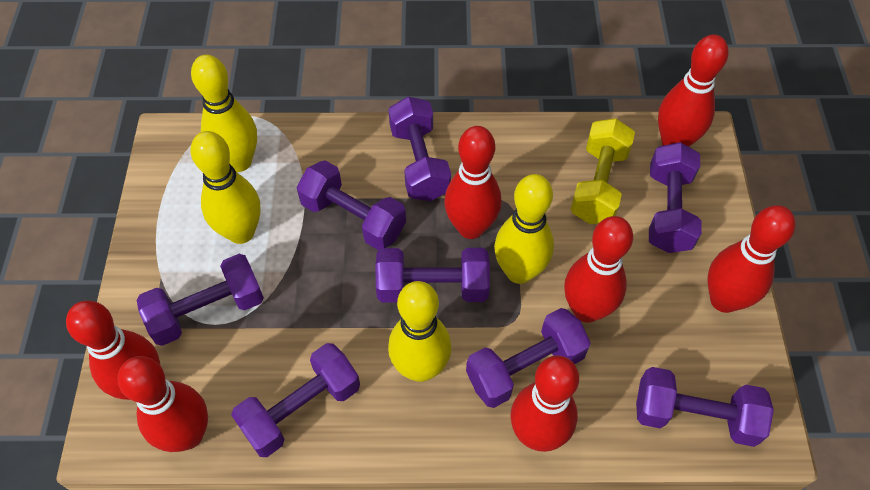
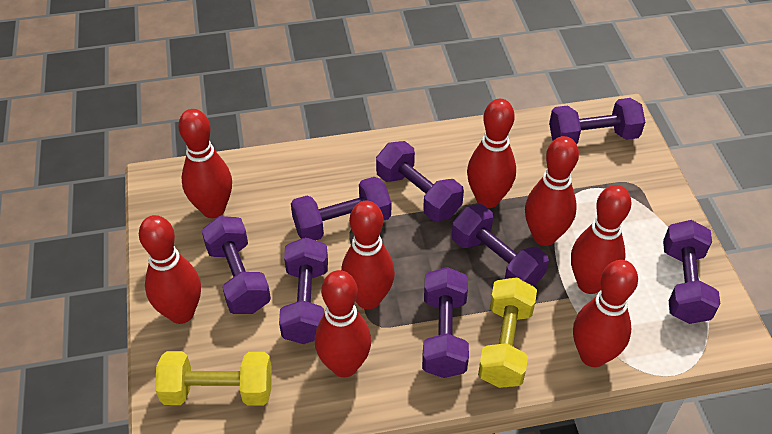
red bowling pin: [66,301,160,400] [118,356,208,452] [444,126,501,239] [510,355,579,452] [564,216,633,323] [658,34,728,147] [707,205,795,313] = 7 -> [139,215,201,324] [178,109,232,218] [315,270,371,377] [341,201,395,309] [467,99,516,208] [525,136,579,246] [571,185,632,294] [573,260,638,367] = 8
yellow bowling pin: [191,55,257,172] [191,131,261,244] [388,281,451,382] [494,174,554,284] = 4 -> none = 0
yellow dumbbell: [571,118,635,224] = 1 -> [155,351,272,406] [478,277,537,388] = 2

